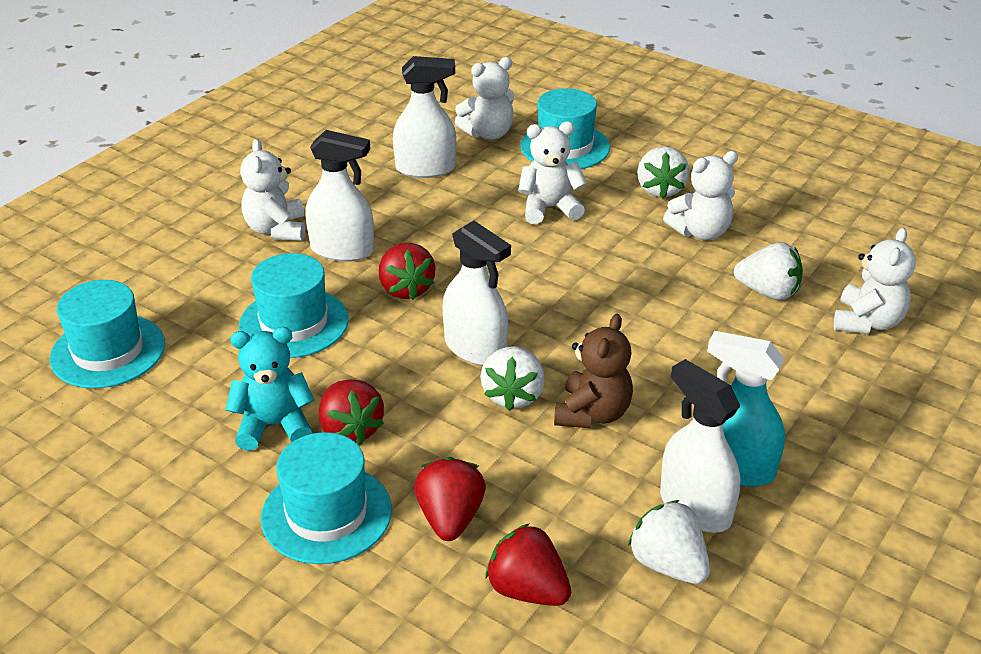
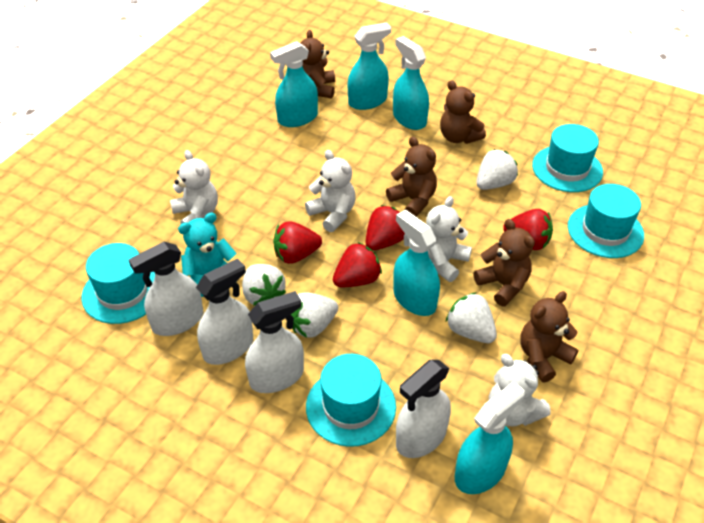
brown teddy bear: [554,314,633,428] = 1 -> [300,30,335,98] [386,137,437,217] [440,80,486,144] [474,219,535,306] [520,291,578,383] = 5
turquoise spray bottle: [707,331,785,487] = 1 -> [270,41,318,127] [348,22,391,110] [393,36,429,130] [393,210,440,316] [455,381,525,494] = 5
white teddy bear: [240,139,305,241] [455,57,514,140] [518,121,587,224] [663,151,738,240] [834,228,916,334] = 5 -> [170,150,218,224] [305,150,356,232] [426,196,472,282] [489,354,550,427] = 4

